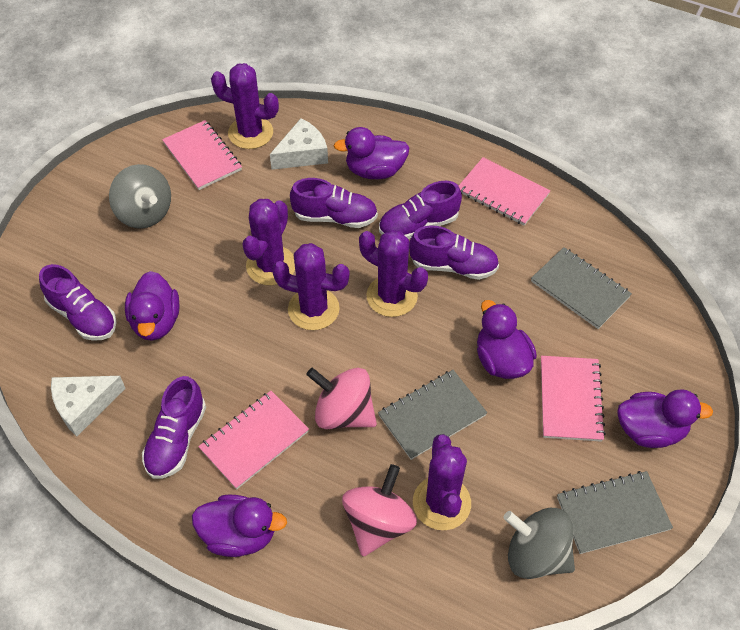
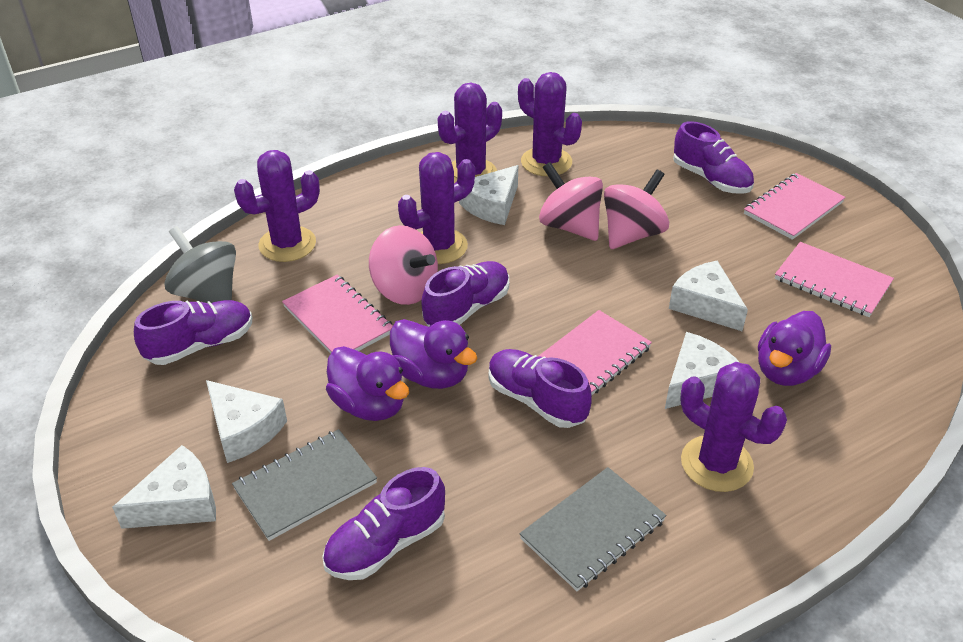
grey notebook: [378,370,487,460] [531,247,632,329] [557,471,673,554] = 3 -> [232,429,377,541] [519,467,666,591] = 2
grey spinning top: [109,164,171,229] [503,508,575,579] = 2 -> [164,226,236,303] = 1
pink spinning top: [306,368,377,429] [342,464,417,556] = 2 -> [369,225,438,305] [539,162,603,241] [604,169,669,249] = 3
purple duck: [125,271,180,341] [192,494,287,557] [334,127,410,179] [477,300,537,379] [617,389,713,448] = 5 -> [326,346,409,421] [390,319,477,389] [758,311,831,386] = 3
white cheese: [51,376,126,437] [270,118,328,170] = 2 -> [112,445,216,529] [206,380,287,463] [459,165,518,225] [665,332,739,409] [669,261,748,331] = 5

